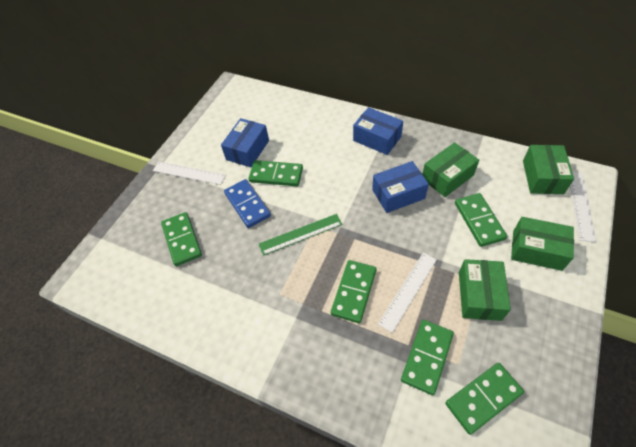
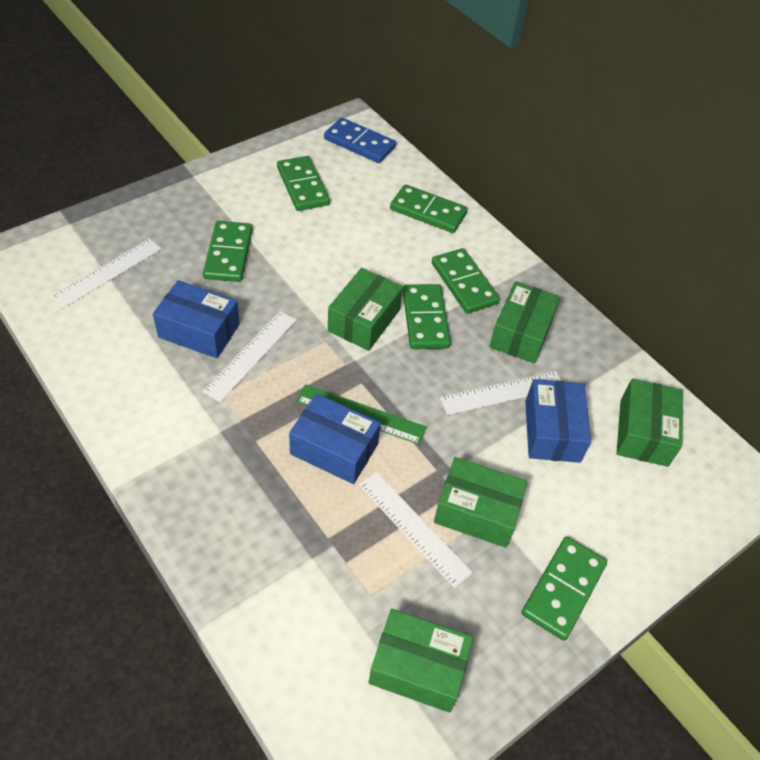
green box: [422,142,479,197] [459,259,511,321] [511,217,574,271] [523,145,574,194] = 4 -> [328,268,403,351] [369,609,473,713] [434,457,528,548] [490,281,560,363] [617,379,683,467] = 5
white ruler: [153,161,226,185] [378,253,437,333] [570,172,596,242] = 3 -> [50,239,162,309] [203,311,296,402] [358,472,473,588] [440,371,561,415] = 4

